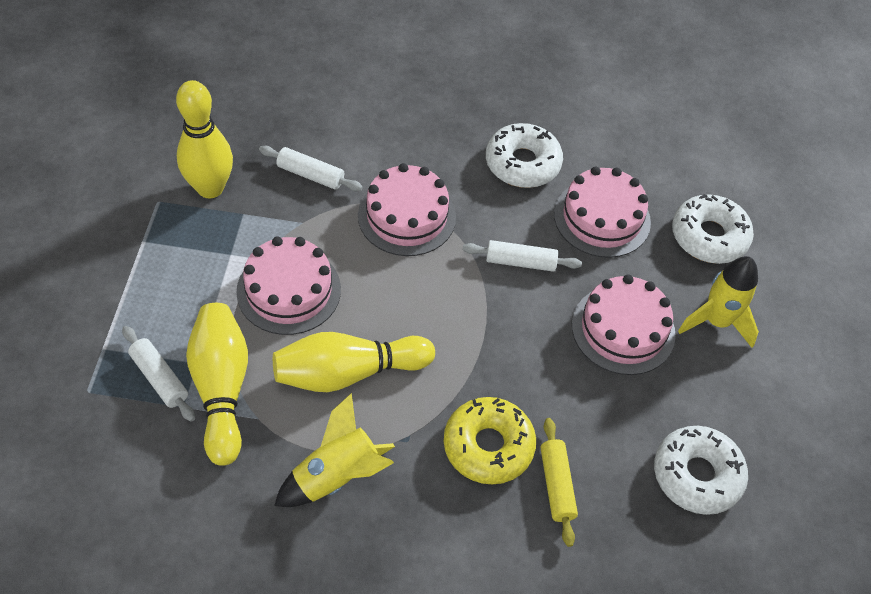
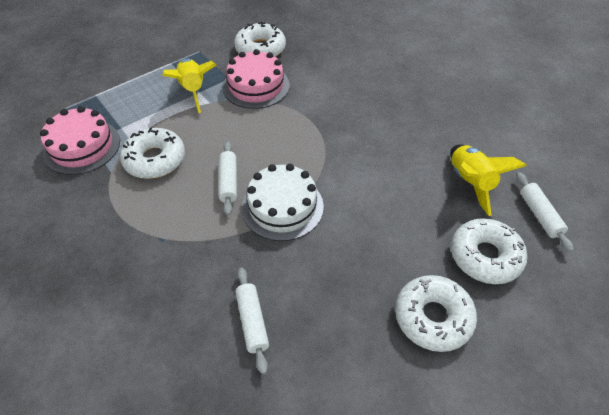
pink cake: [237,236,341,335] [358,163,456,256] [554,167,651,258] [572,274,676,375] = 4 -> [40,106,120,175] [223,49,290,109] = 2
white cake: none = 0 -> [242,164,324,241] = 1
white donut: [486,123,563,188] [654,426,748,515] [672,194,754,264] = 3 -> [120,128,185,179] [234,22,286,57] [395,275,477,352] [451,218,527,284] = 4
yellow bowling pin: [176,80,233,198] [186,303,248,466] [273,332,435,392] = 3 -> none = 0
yellow donut: [444,397,536,485] = 1 -> none = 0
yellow rolling pin: [541,418,578,547] = 1 -> none = 0

